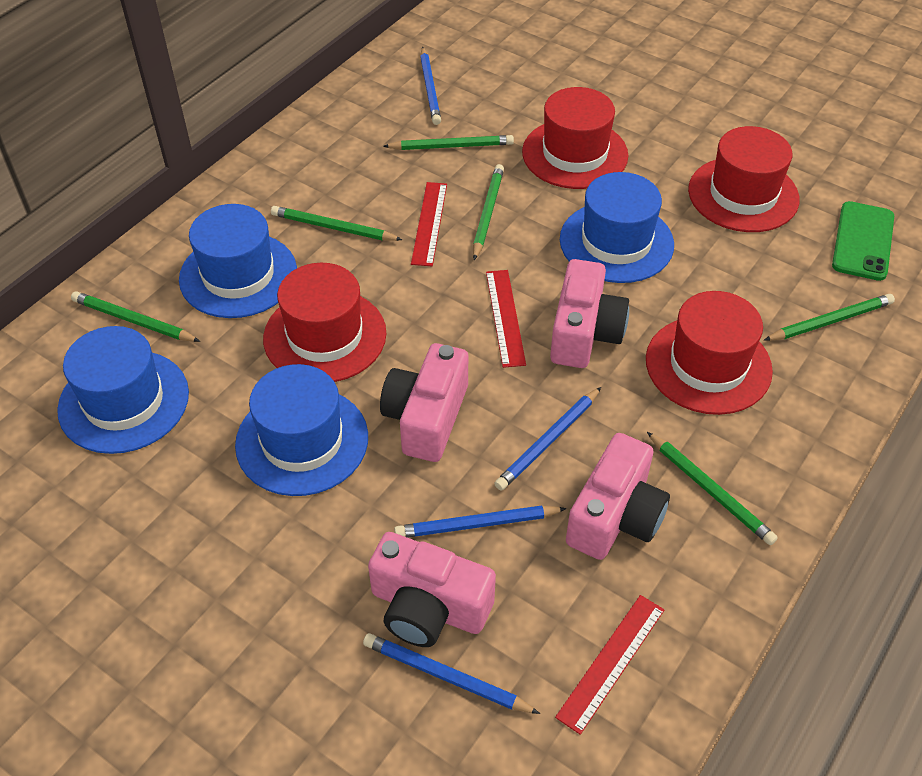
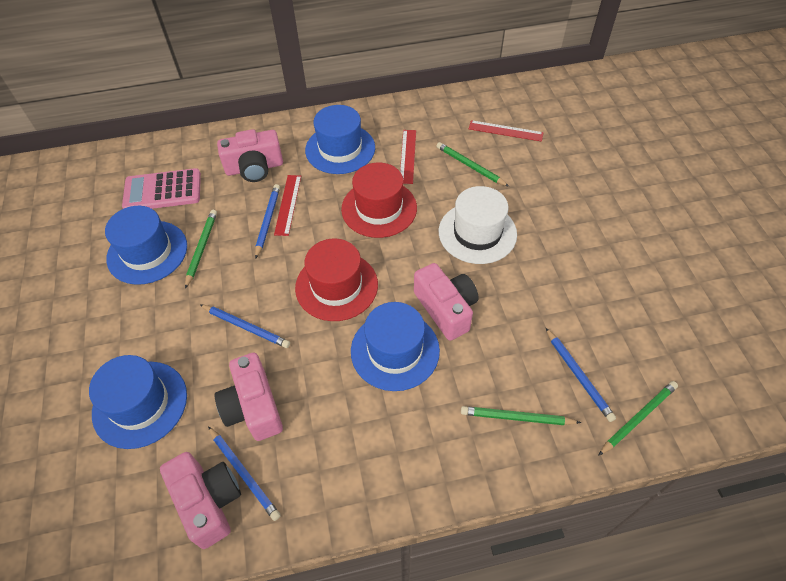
green pencil: [71,291,200,342] [271,206,402,241] [383,135,514,150] [473,164,504,260] [647,432,778,545] [764,294,895,341] = 6 -> [185,210,217,289] [436,142,509,187] [461,406,581,425] [598,381,678,456] = 4
green phone: [832,201,894,281] = 1 -> none = 0
pink calculator: none = 0 -> [122,168,201,209] = 1
red hat: [263,263,386,382] [522,87,628,189] [646,291,773,415] [688,126,800,232] = 4 -> [295,239,378,321] [341,163,417,238] = 2
white hat: none = 0 -> [439,186,517,264] = 1

